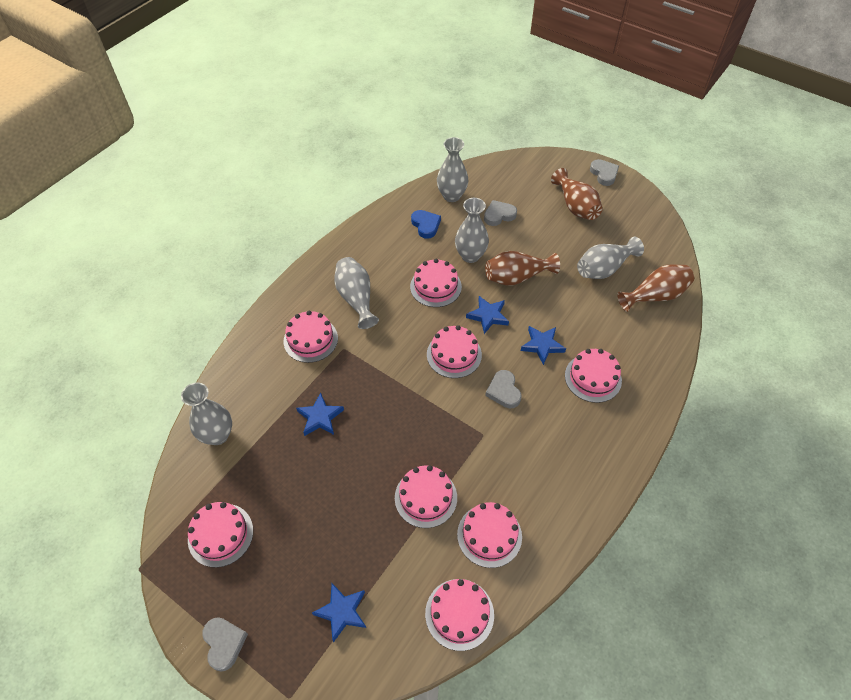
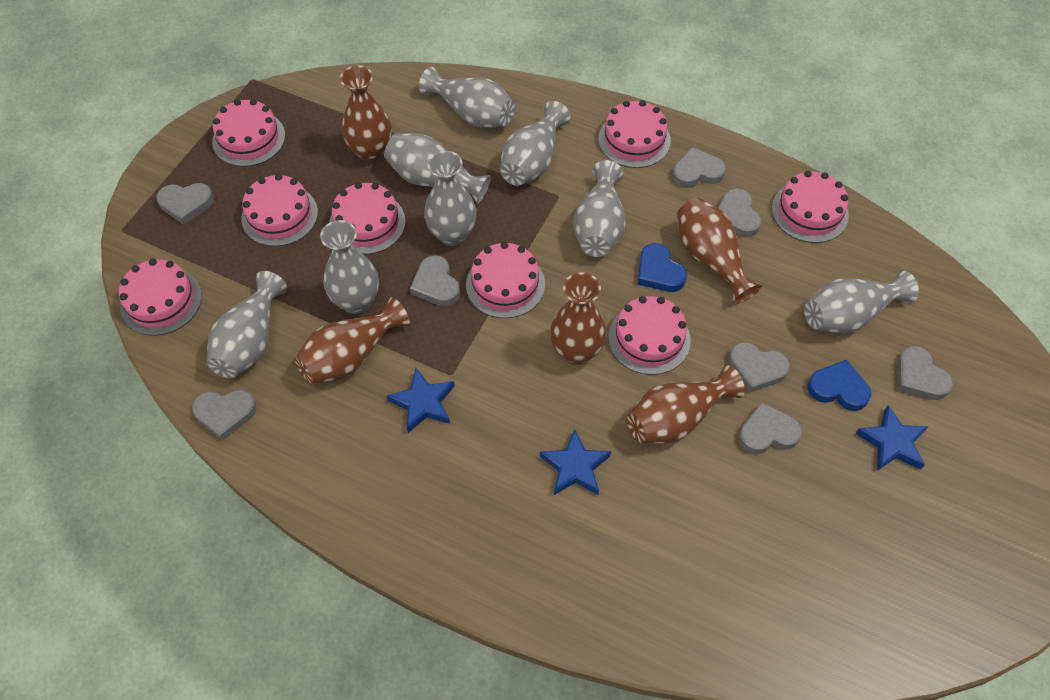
blue heart: [411,210,441,239] = 1 -> [637,243,687,292] [808,360,871,411] = 2
blue star: [296,392,344,436] [312,583,366,642] [466,296,509,334] [521,326,566,365] = 4 -> [387,368,455,433] [540,429,611,495] [855,405,929,471] = 3
brown vase: [485,251,560,285] [551,168,603,220] [617,264,694,312] = 3 -> [294,297,410,384] [340,65,392,162] [550,272,607,365] [626,365,745,444] [677,197,762,304] = 5
grey heart: [202,617,248,672] [484,200,517,226] [485,370,522,408] [590,159,619,186] = 4 -> [156,183,214,225] [192,390,257,440] [410,255,460,306] [672,147,726,188] [718,189,761,237] [729,342,790,393] [738,402,802,454] [897,346,953,400] = 8
grey vase: [181,383,232,445] [334,257,379,329] [437,137,468,202] [455,198,489,263] [577,237,644,279] = 5 -> [207,271,287,378] [320,220,379,314] [384,133,491,204] [419,67,515,128] [424,151,477,246] [500,101,571,186] [573,160,626,257] [804,271,919,334] = 8

